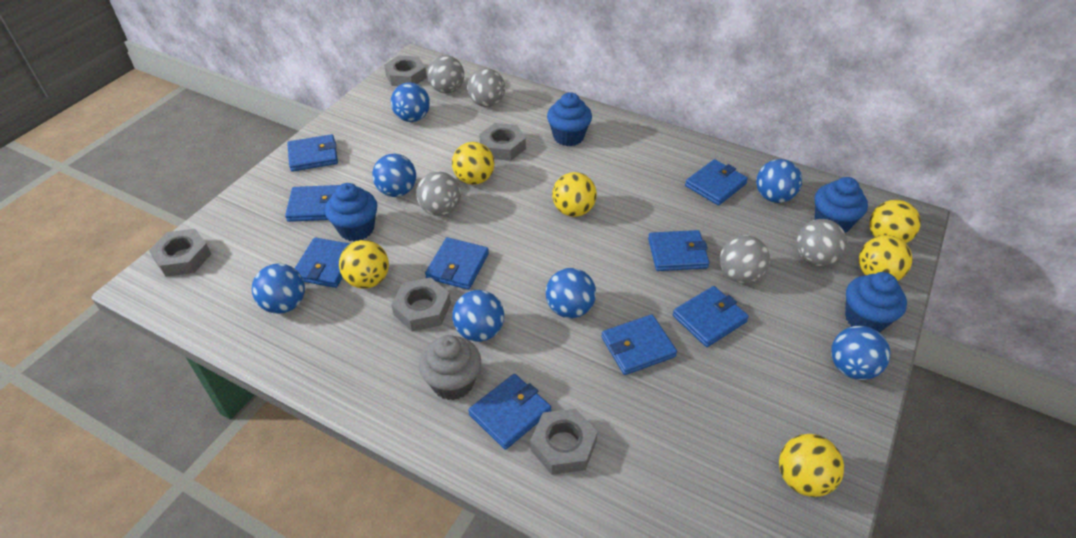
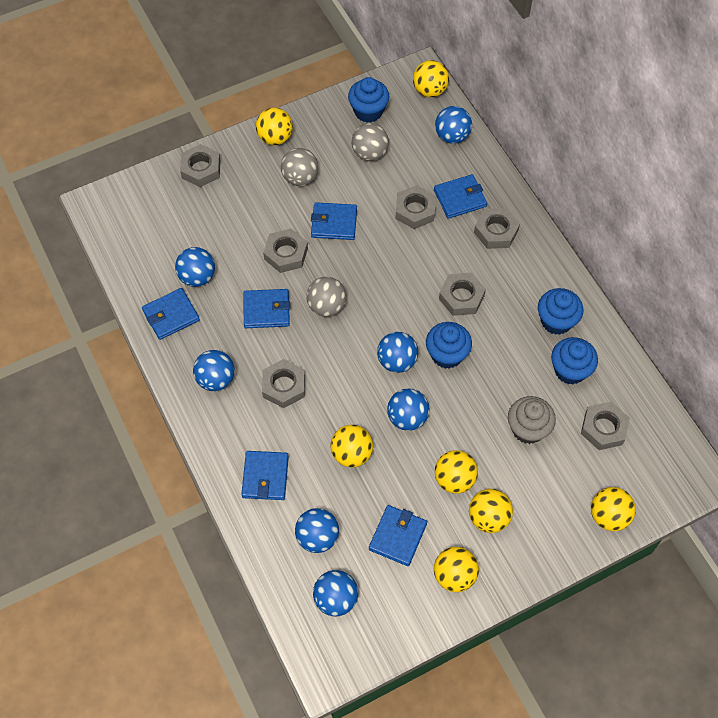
blue wallet: [285,185,340,222] [287,134,338,172] [294,237,350,288] [425,237,489,290] [468,374,551,450] [601,314,677,375] [648,230,710,271] [673,286,749,347] [685,159,748,205] = 9 -> [142,288,200,340] [241,451,289,500] [243,289,290,328] [311,202,357,240] [369,505,427,566] [434,174,487,219] = 6
grey ball: [416,171,461,216] [427,55,464,93] [467,68,505,107] [720,235,770,284] [796,219,847,266] = 5 -> [281,148,318,186] [306,277,346,317] [352,123,389,161] = 3
grey nut: [149,229,211,277] [384,55,427,86] [391,277,451,331] [479,123,526,161] [530,408,598,475] = 5 -> [180,144,220,187] [262,359,305,408] [263,228,308,273] [395,185,436,229] [439,273,486,316] [474,208,520,249] [581,402,630,450] = 7
yellow ball: [339,240,389,289] [452,142,494,185] [552,172,597,217] [779,434,844,497] [859,235,913,281] [869,200,921,243] = 6 -> [256,108,293,145] [330,425,373,467] [413,60,449,97] [434,547,479,592] [435,450,478,494] [469,489,513,533] [591,487,636,531] = 7

